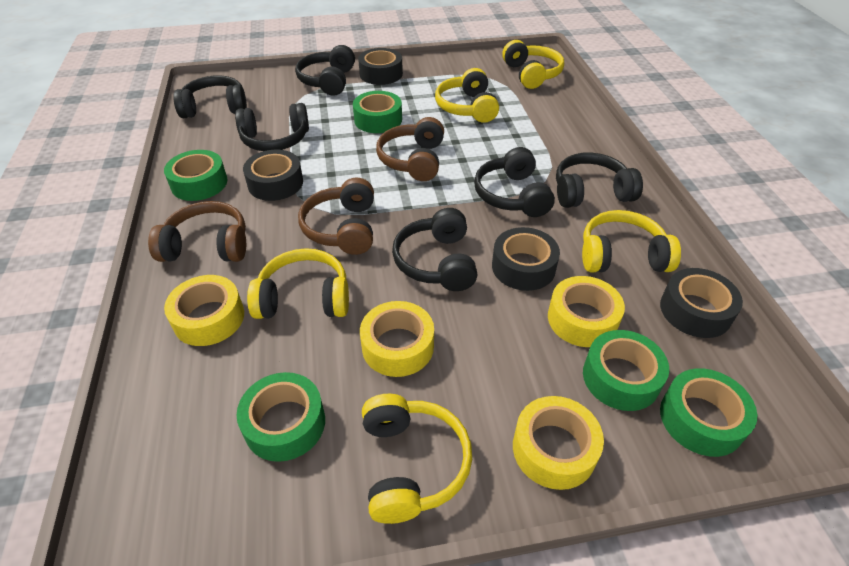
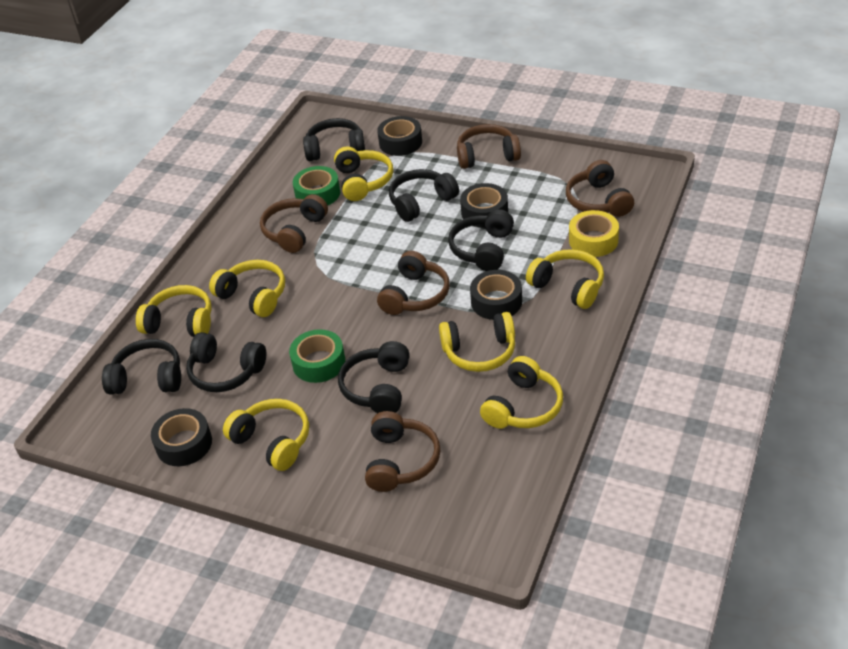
brown headphones: [148,201,246,262] [298,178,374,255] [376,117,444,181] = 3 -> [260,194,328,253] [365,411,441,492] [377,251,450,315] [457,124,521,169] [566,160,634,217] = 5
green tape: [164,150,227,201] [237,372,325,462] [353,91,402,133] [583,330,669,411] [660,368,757,457] = 5 -> [289,329,345,383] [293,166,340,205] = 2
yellow headphones: [247,248,349,319] [362,394,472,524] [435,68,499,123] [502,40,564,89] [582,210,681,273] = 5 -> [136,285,212,337] [209,260,285,317] [223,399,309,471] [334,146,393,201] [439,312,515,372] [480,356,563,429] [526,249,604,309] = 7
yellow tape: [164,275,244,346] [360,301,434,377] [513,396,604,490] [548,276,625,347] = 4 -> [569,210,619,257] = 1

